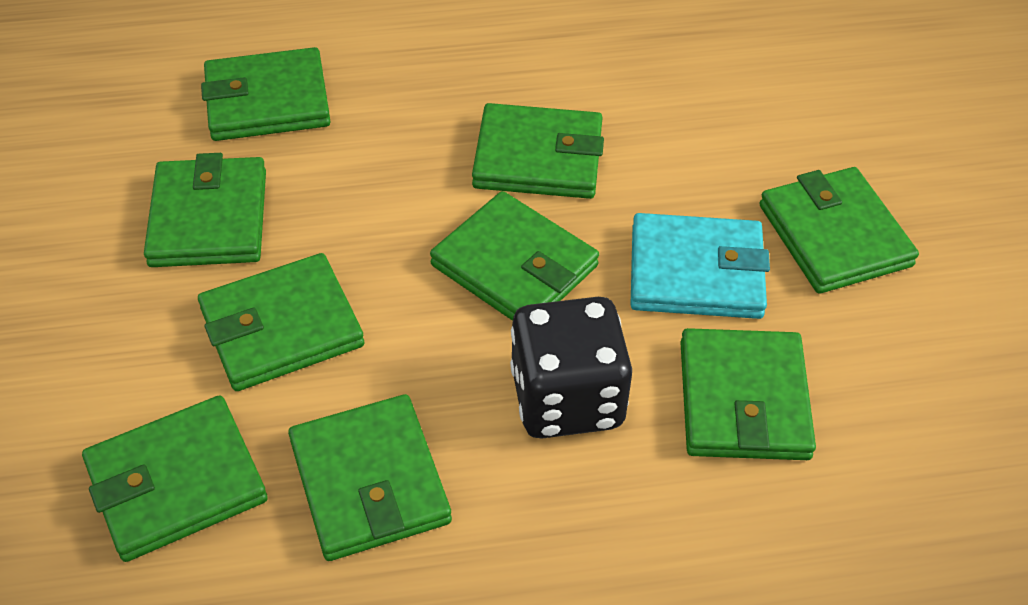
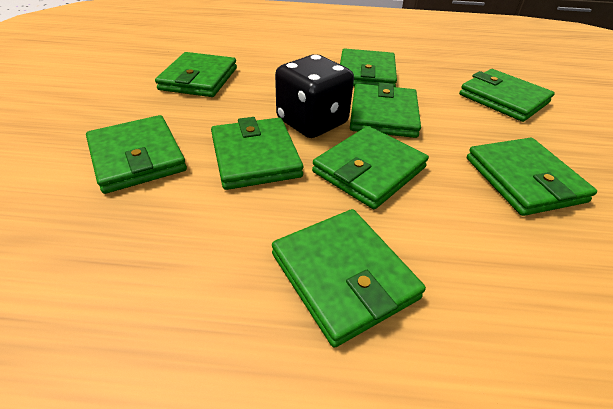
turquoise wallet: [630,213,770,319] = 1 -> none = 0

